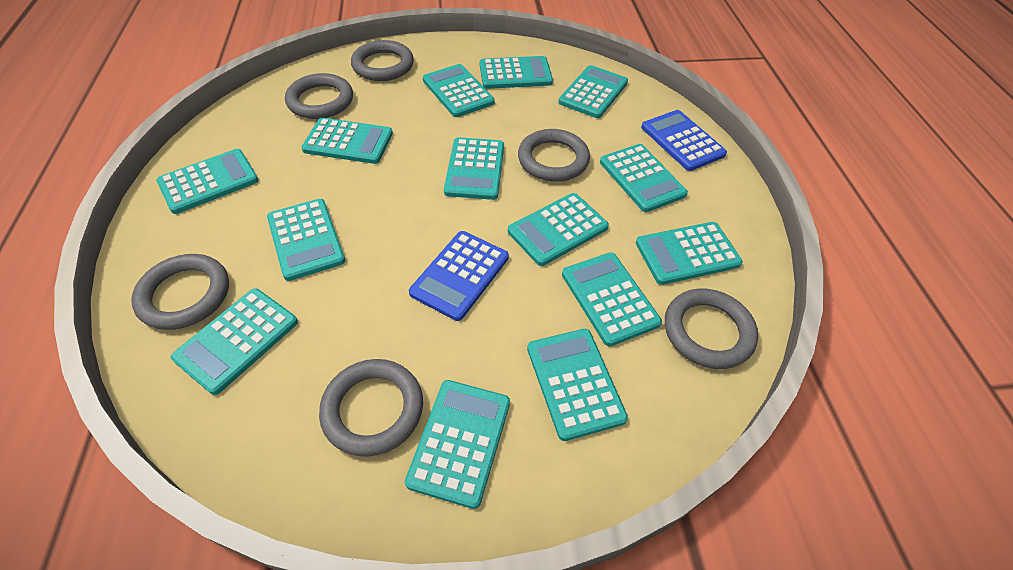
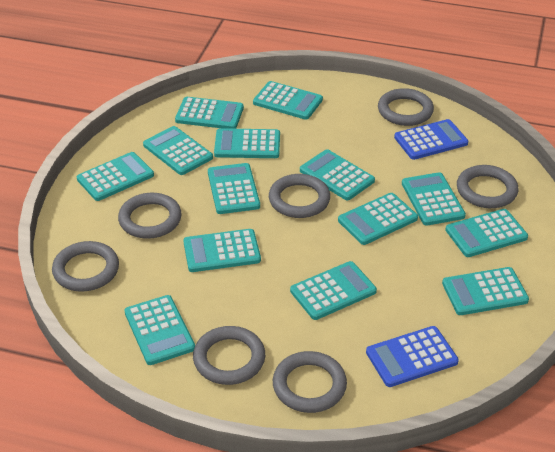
grey ring: [131,254,229,330] [285,73,353,119] [319,359,423,457] [351,40,414,81] [518,129,590,182] [665,289,758,369] = 6 -> [52,241,119,292] [118,193,182,239] [193,326,265,385] [269,174,330,218] [273,351,347,413] [378,88,434,126] [457,165,518,208] = 7

